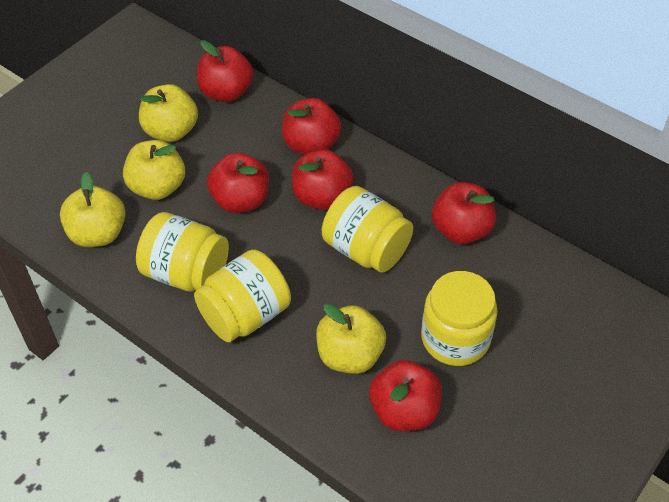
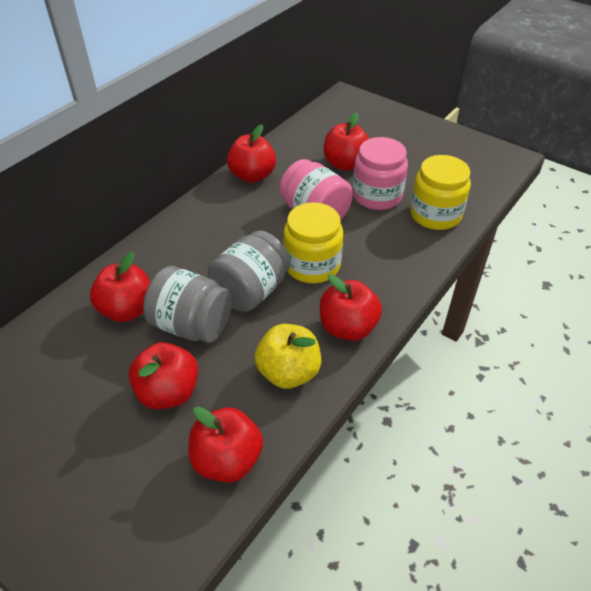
grey jar: none = 0 -> [143,266,232,343] [208,231,290,312] = 2
pink jar: none = 0 -> [280,159,353,220] [352,137,408,210] = 2
yellow apple: [60,172,126,247] [123,140,185,200] [139,84,198,142] [316,304,386,374] = 4 -> [255,324,321,389] = 1
yellow jar: [136,212,229,292] [194,249,291,342] [322,186,413,273] [421,271,497,366] = 4 -> [283,202,343,283] [410,155,471,230] = 2

